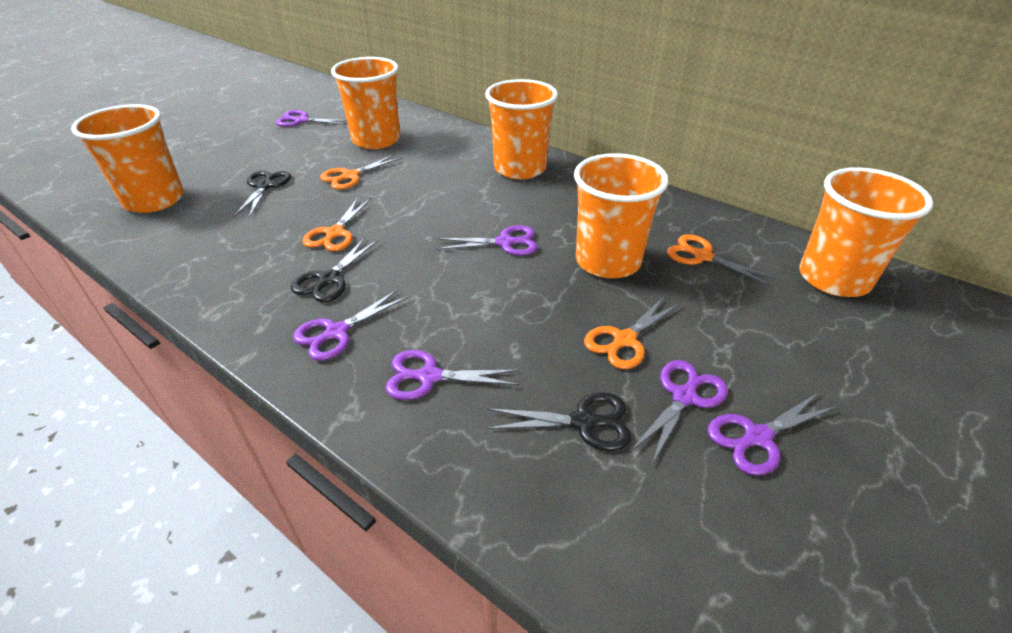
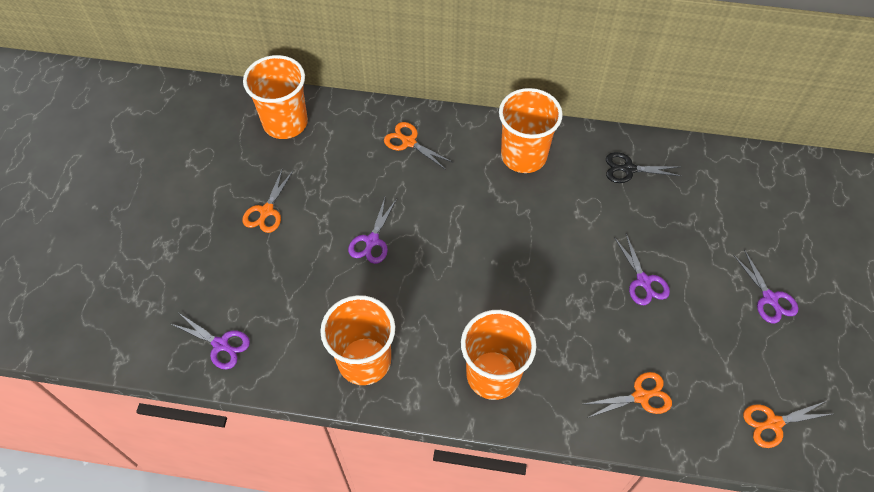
black scissors: [234,171,291,218] [291,237,378,302] [486,392,632,451] = 3 -> [606,152,681,183] = 1
orange cup: [71,104,184,213] [331,57,400,149] [485,79,558,179] [574,153,669,278] [799,167,933,297] = 5 -> [243,55,308,139] [320,295,395,385] [461,310,536,400] [499,88,563,173] = 4
purple scissors: [275,110,347,127] [293,289,409,361] [385,350,520,400] [436,225,538,256] [630,360,728,464] [708,392,838,476] = 6 -> [171,313,250,369] [348,198,397,264] [614,234,670,305] [733,250,798,323] = 4

